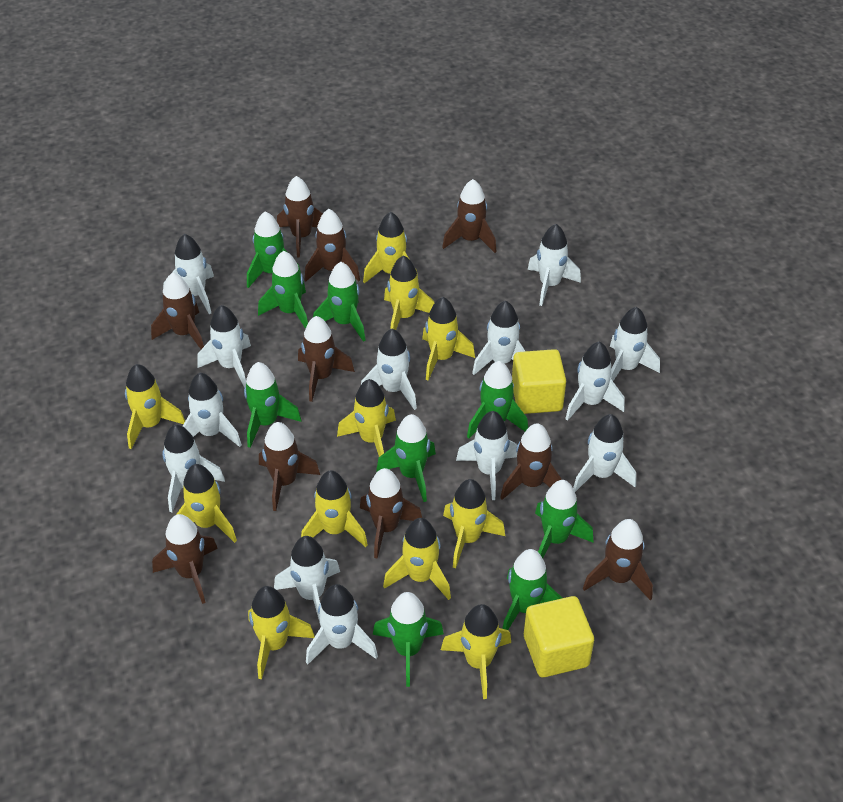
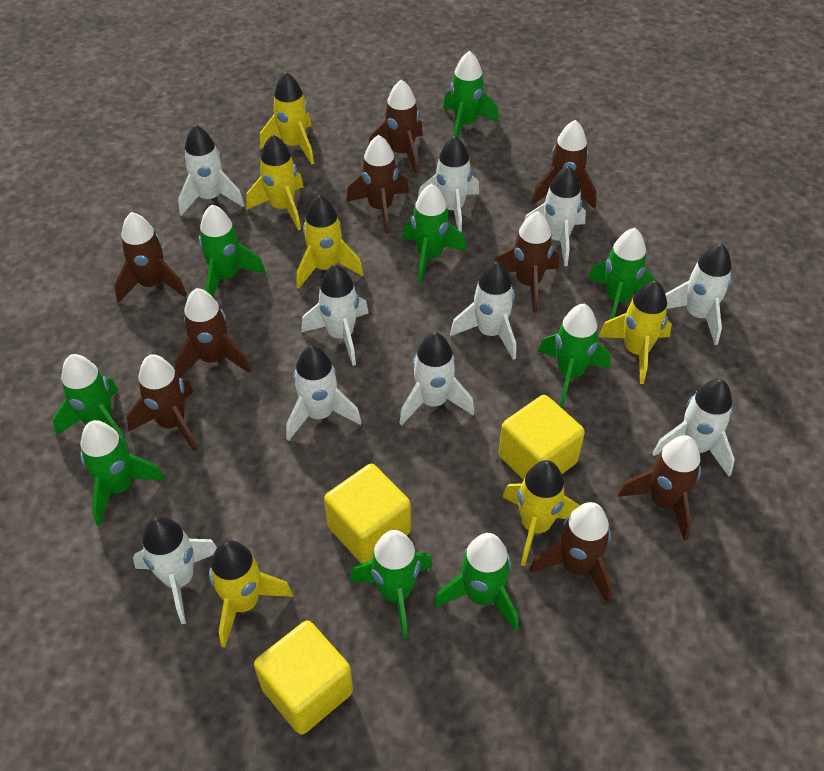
brown rocket: [151,272,204,349] [152,514,218,604] [259,422,320,511] [277,176,323,257] [298,316,355,402] [305,209,360,281] [360,468,422,559] [442,179,497,253] [500,423,562,500] [583,519,653,600] = 10 -> [115,212,187,303] [127,354,198,452] [175,288,251,379] [346,135,409,234] [369,79,423,174] [495,211,559,313] [529,502,612,604] [532,120,597,209] [618,435,701,541] = 9
white rocket: [162,425,225,512] [163,234,214,314] [183,373,242,447] [197,305,251,388] [274,536,340,626] [306,584,378,665] [361,329,417,410] [456,411,517,500] [472,301,525,375] [527,224,581,306] [565,341,625,421] [573,414,636,492] [610,307,660,381] = 13 -> [133,516,217,624] [178,125,244,216] [286,345,362,441] [301,264,369,366] [399,332,474,425] [418,136,479,233] [450,261,516,360] [524,166,586,266] [653,379,735,476] [665,244,732,345] = 10
yellow cube: [512,349,566,414] [524,596,594,677] = 2 -> [254,620,353,735] [324,464,411,564] [499,395,585,480] = 3
yellow rocket: [125,364,185,449] [176,464,237,543] [248,586,315,679] [301,470,368,547] [337,379,396,457] [363,212,418,283] [383,518,451,600] [384,255,434,330] [422,297,475,380] [441,604,511,699] [443,479,505,568] = 11 -> [209,540,293,648] [246,135,304,230] [260,72,314,165] [296,195,363,289] [503,460,580,566] [598,280,672,384] = 6

